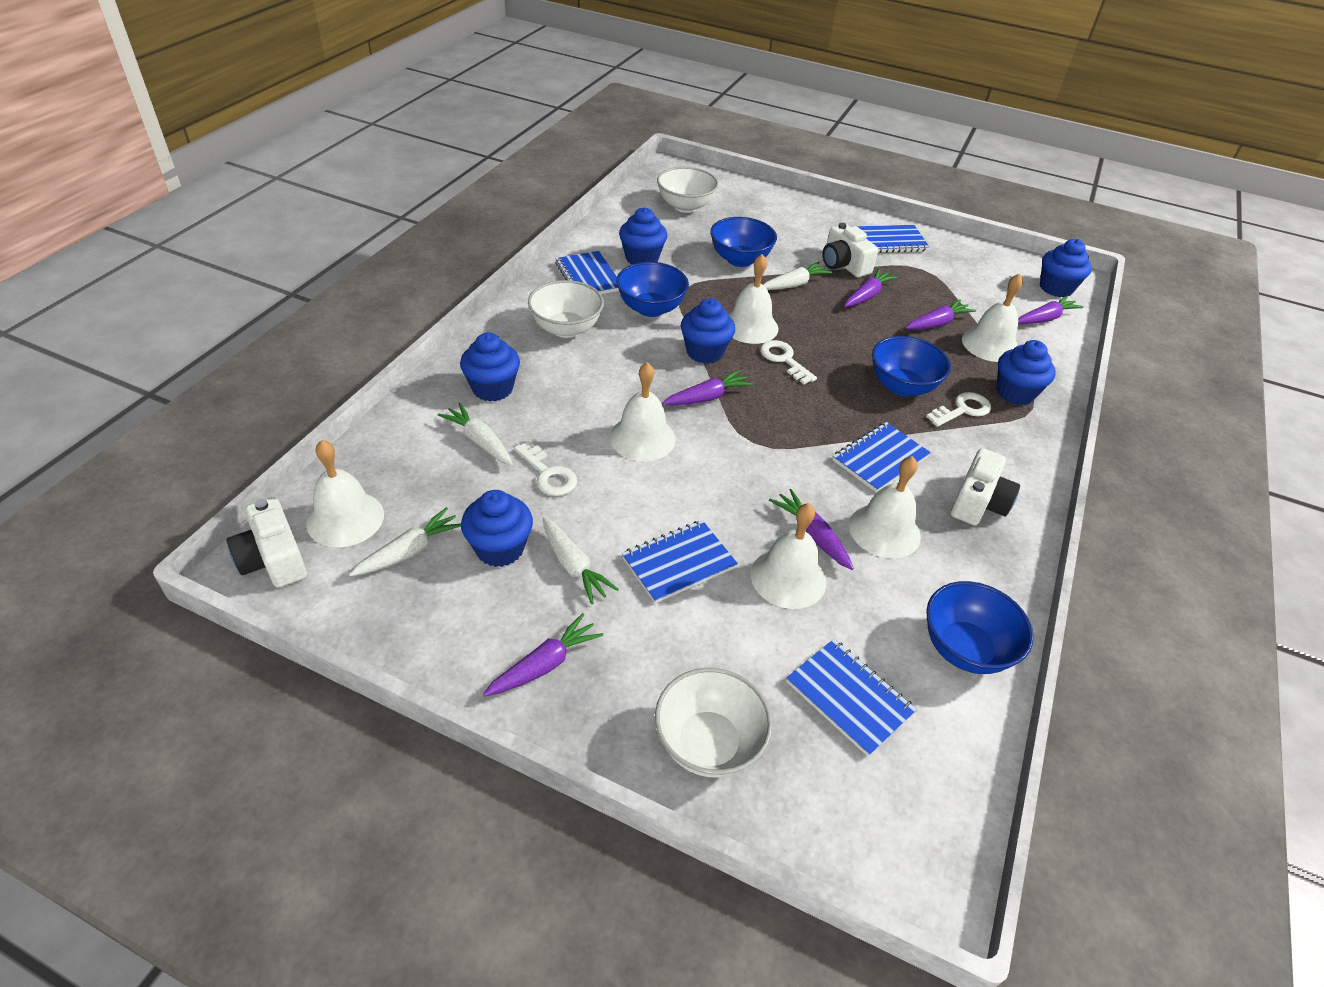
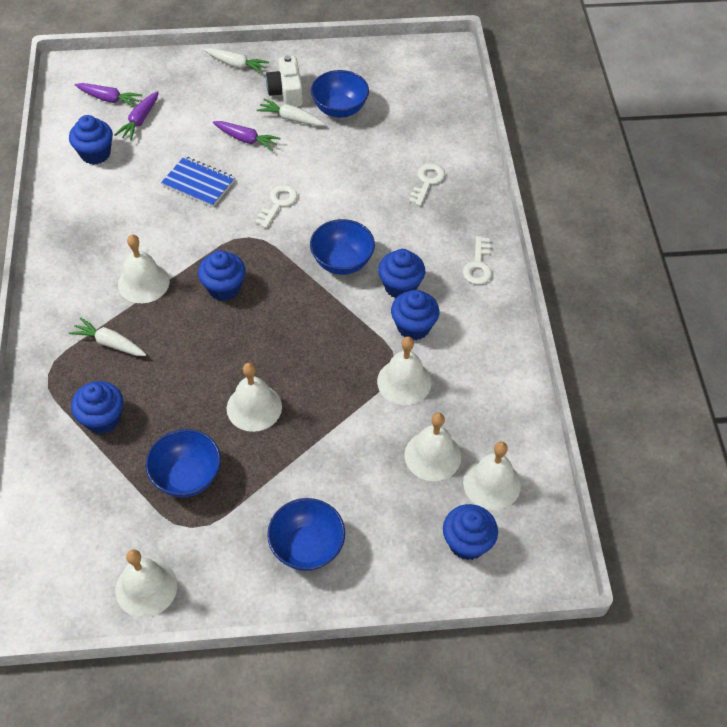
blue notebook: [555,251,619,294] [622,520,738,603] [786,639,917,757] [833,422,931,493] [857,225,930,253] = 5 -> [161,156,235,207] = 1
purple carrot: [483,613,604,696] [662,369,753,405] [769,489,854,570] [844,268,897,307] [905,299,976,330] [1018,296,1084,324] = 6 -> [75,83,143,107] [115,91,159,141] [213,121,281,151] = 3
white bowl: [528,280,604,338] [655,668,772,777] [657,167,719,213] = 3 -> none = 0
white camera: [227,497,307,588] [822,223,878,277] [951,448,1020,525] = 3 -> [266,55,303,106] = 1
white carrot: [349,507,461,576] [438,403,513,465] [543,517,619,604] [763,262,833,290] = 4 -> [69,317,146,356] [204,48,269,74] [256,98,325,126] = 3

